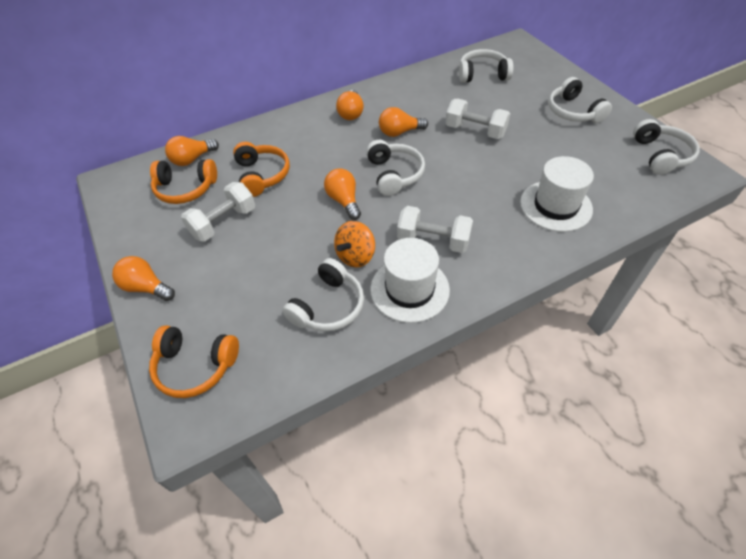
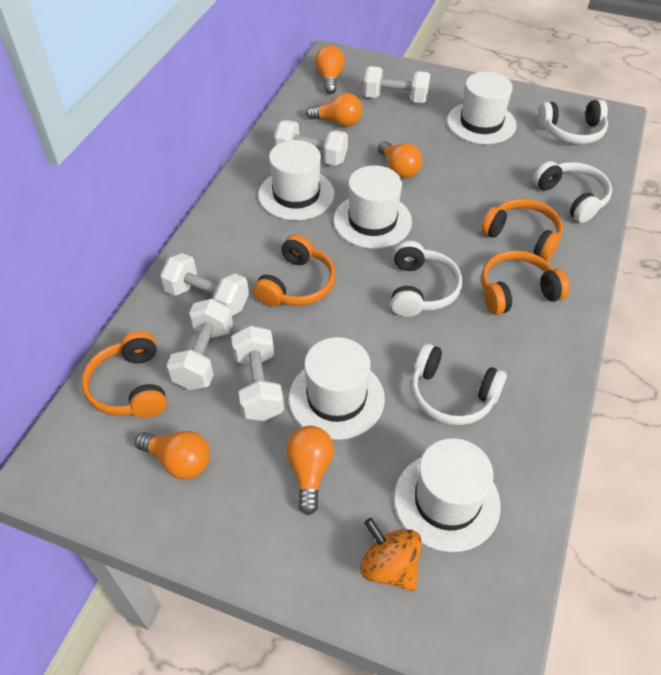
orange headphones: [149,325,239,398] [150,159,217,204] [233,142,290,197] = 3 -> [82,331,167,418] [253,234,336,307] [481,198,563,262] [481,250,570,315] = 4
white dumbbell: [181,182,255,242] [397,206,473,253] [446,99,510,139] = 3 -> [160,253,249,316] [167,299,233,390] [231,325,284,421] [274,120,348,166] [364,66,430,103] = 5
white hat: [370,238,450,323] [520,156,594,232] = 2 -> [258,140,334,220] [289,337,385,440] [334,165,412,249] [394,438,501,552] [447,72,517,144] = 5
white headphones: [282,258,364,331] [366,140,425,196] [459,49,513,83] [549,77,612,123] [633,119,700,175] = 5 -> [391,241,463,317] [411,343,507,425] [533,161,612,223] [538,100,608,144] = 4

